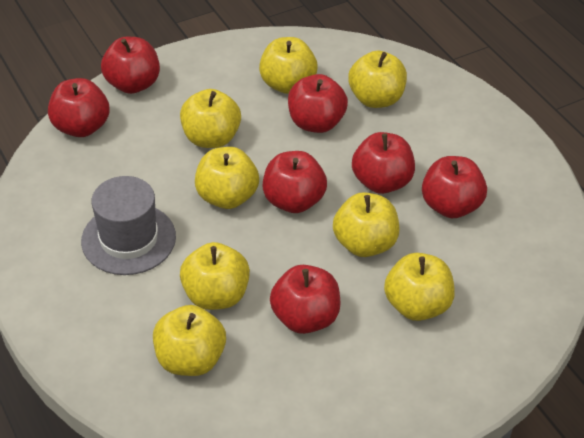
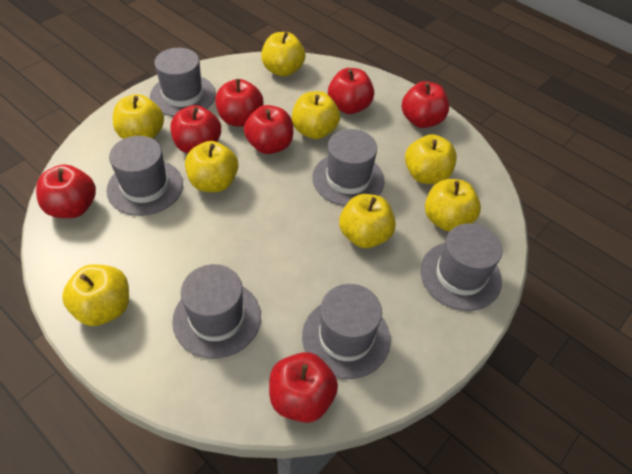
grey hat: [81,176,176,275] = 1 -> [106,136,183,216] [150,48,216,117] [172,264,261,359] [302,284,391,379] [312,129,385,206] [420,223,502,311] = 6

